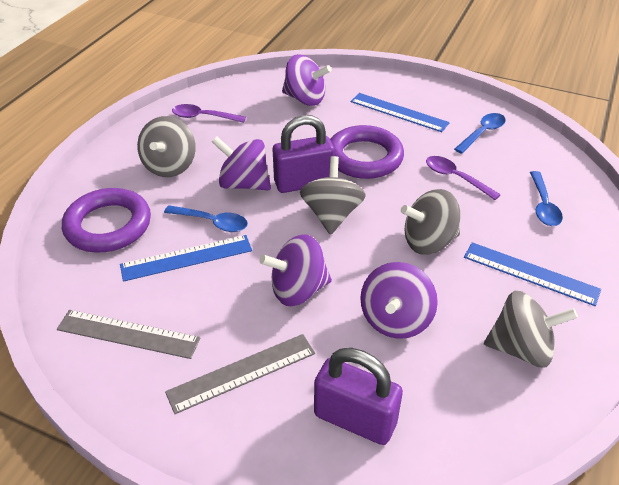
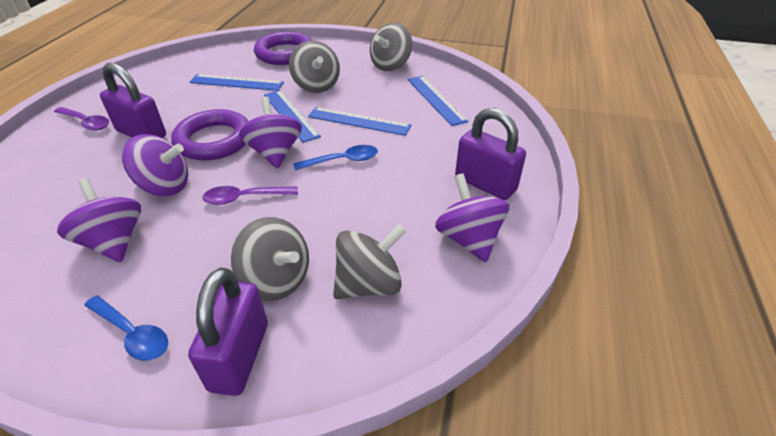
blue ruler: [120,235,252,282] [351,93,450,132] [464,242,601,306] = 3 -> [190,74,284,91] [264,90,321,143] [308,107,411,136] [408,76,468,126] = 4
blue spoon: [164,205,248,232] [454,113,506,154] [530,171,563,226] = 3 -> [84,295,168,361] [293,145,378,170] = 2
grey ruler: [57,310,200,359] [165,334,315,414] = 2 -> none = 0
purple padlock: [273,115,335,193] [314,348,403,445] = 2 -> [100,63,166,138] [188,267,268,396] [455,108,526,200] = 3

